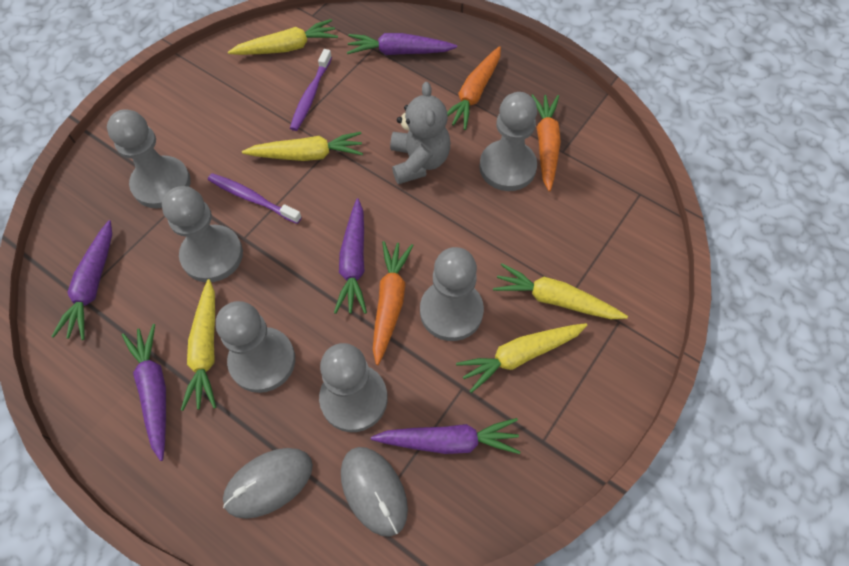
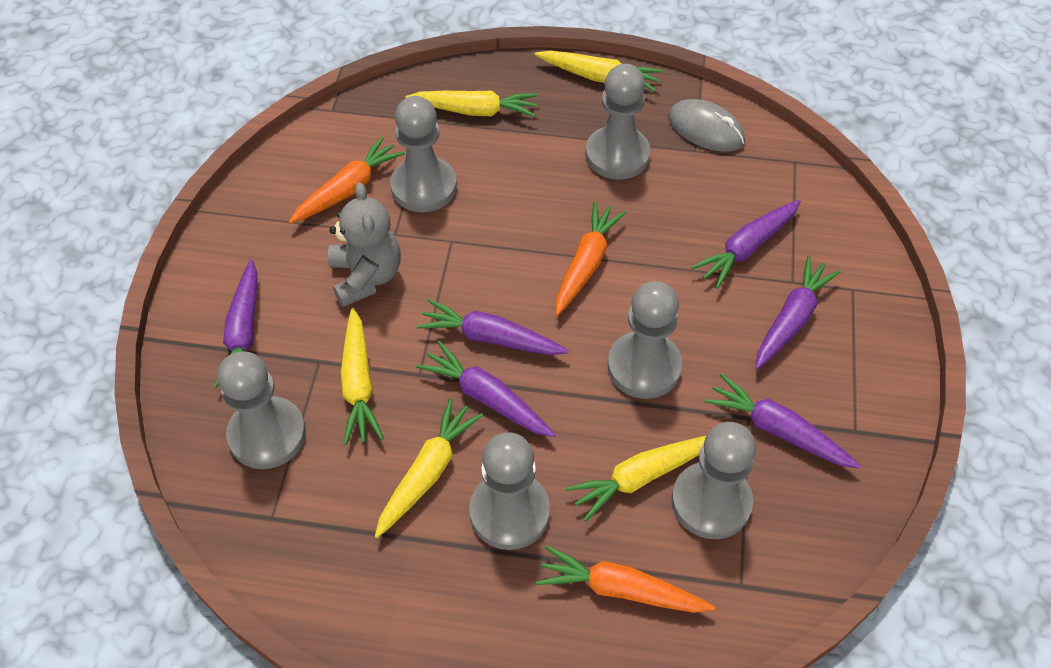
grey mouse: [223,448,313,519] [341,447,408,537] = 2 -> [668,99,745,152] = 1
purple carrot: [51,220,112,340] [122,324,166,461] [334,199,367,314] [347,33,457,55] [371,418,520,454] = 5 -> [214,260,258,388] [416,299,569,355] [416,341,555,437] [691,200,801,289] [704,374,861,469] [755,256,841,369] = 6
purple toothbrush: [208,173,302,224] [290,49,332,131] = 2 -> none = 0

